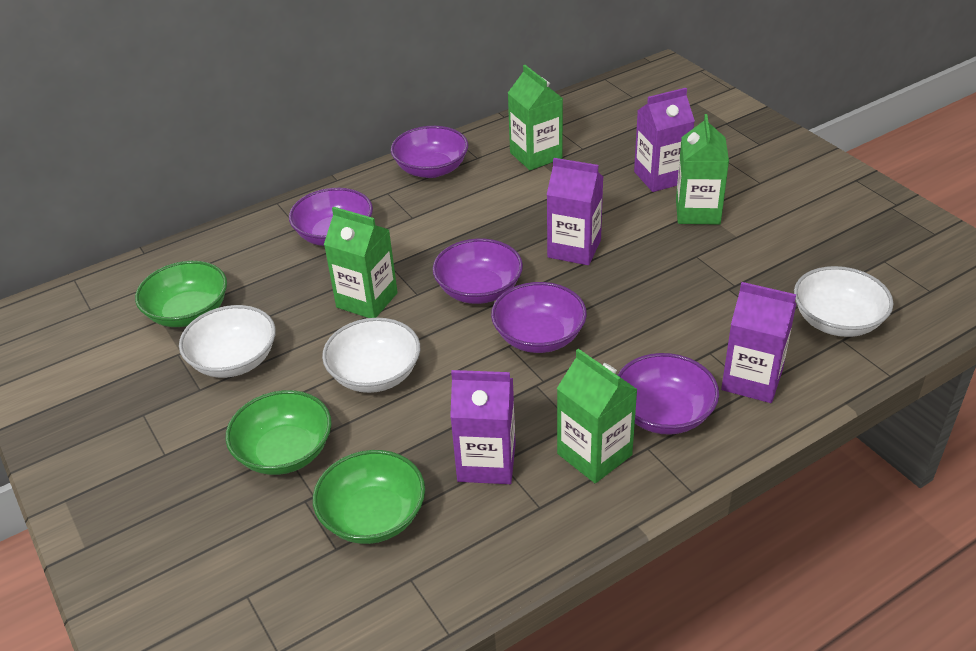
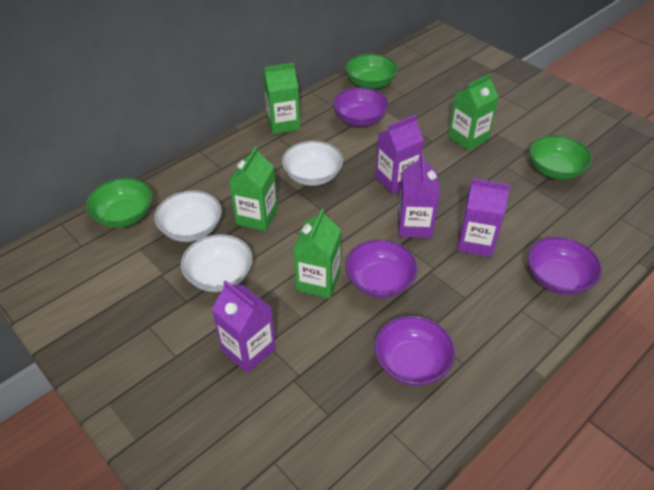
purple bowl: [289,188,373,246] [391,126,468,178] [433,238,523,304] [491,282,587,353] [618,353,719,435] = 5 -> [333,87,389,126] [345,240,418,298] [374,316,455,386] [528,236,602,295] = 4

